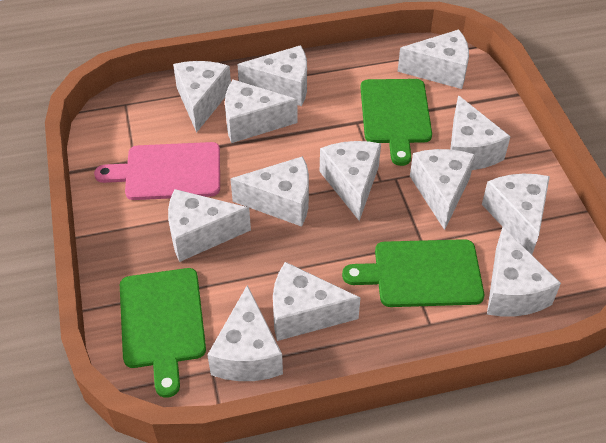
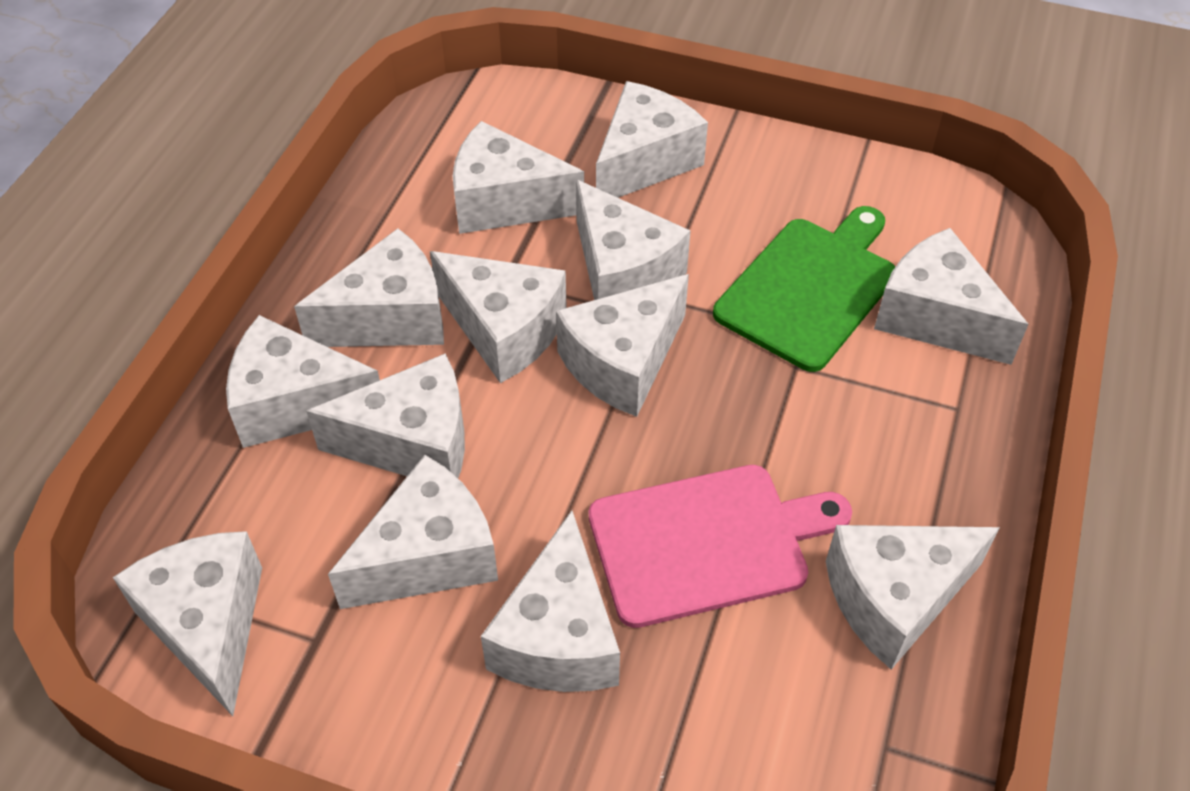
green cutting board: [120,268,206,398] [342,239,484,307] [360,79,432,166] = 3 -> [713,206,895,372] = 1

